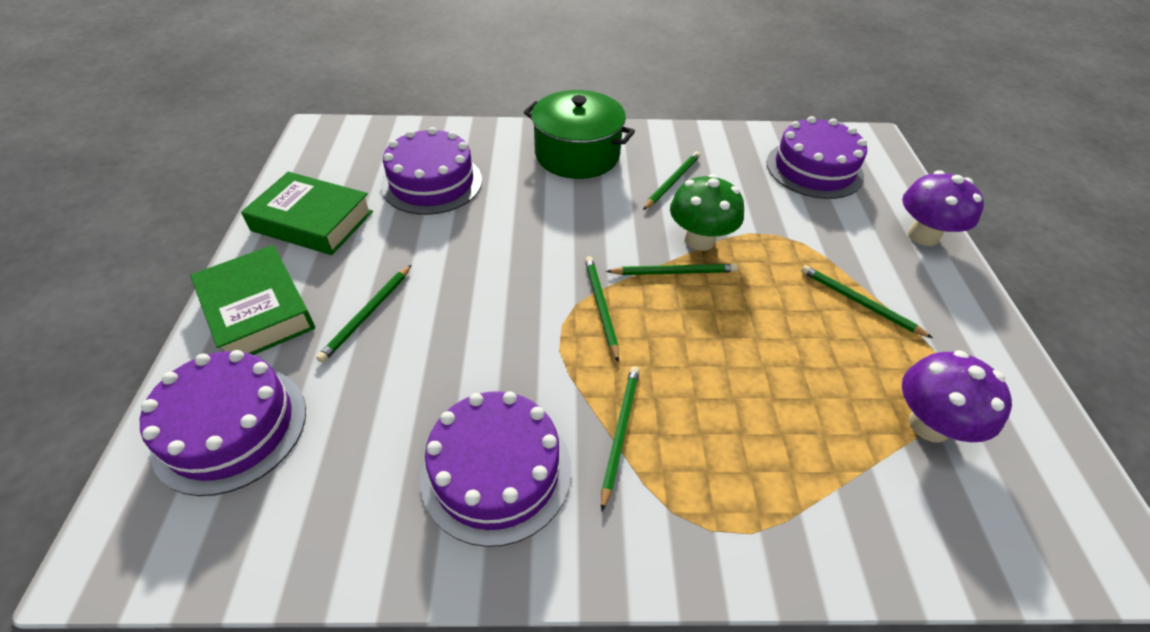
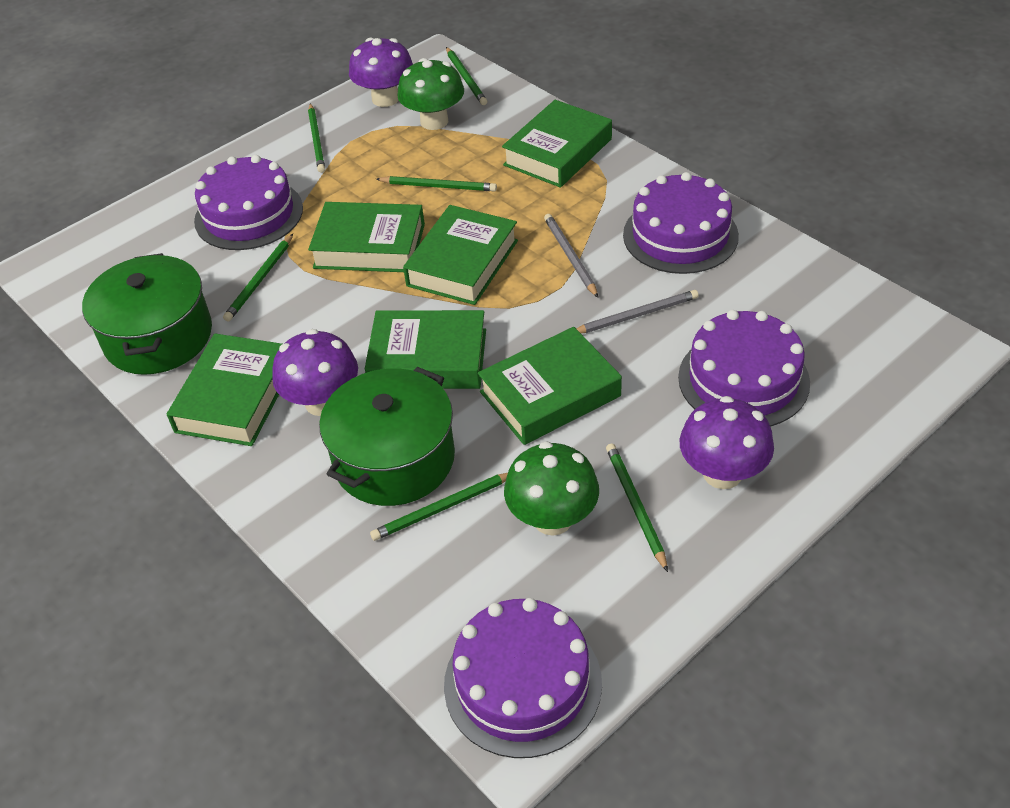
green book: [190,245,315,355] [241,172,373,255] = 2 -> [167,334,282,446] [308,202,425,272] [365,310,486,389] [403,205,518,305] [478,327,622,445] [502,100,612,188] = 6
green mushroom: [670,174,744,251] = 1 -> [397,58,464,130] [504,441,599,536] = 2
green pot: [524,90,635,179] = 1 -> [82,253,212,375] [319,367,455,506] = 2
grey pencil: none = 0 -> [544,214,598,298] [576,290,699,333] = 2
purple mushroom: [902,170,984,246] [902,350,1012,442] = 2 -> [272,329,358,416] [349,38,413,107] [680,396,774,489] = 3

